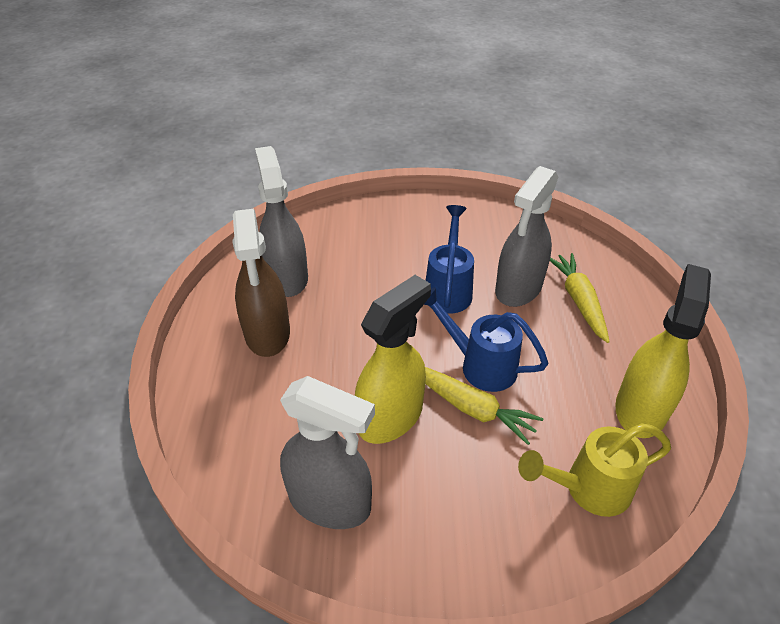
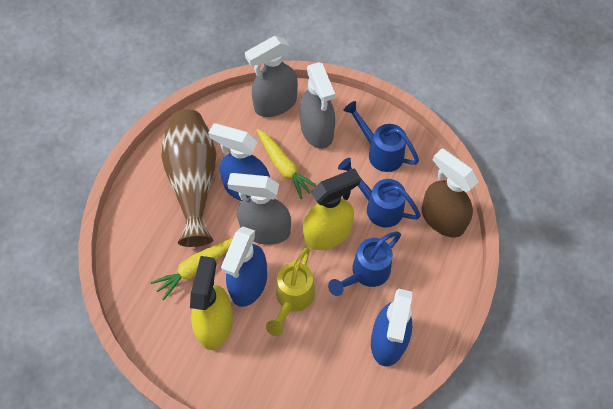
blue spray bottle: none = 0 -> [208,123,270,201] [221,227,267,307] [371,289,412,366] = 3
blue watering can: [424,287,548,392] [426,205,474,314] = 2 -> [328,231,401,296] [338,158,421,227] [343,101,419,172] = 3
brown vase: none = 0 -> [161,110,217,247] = 1

